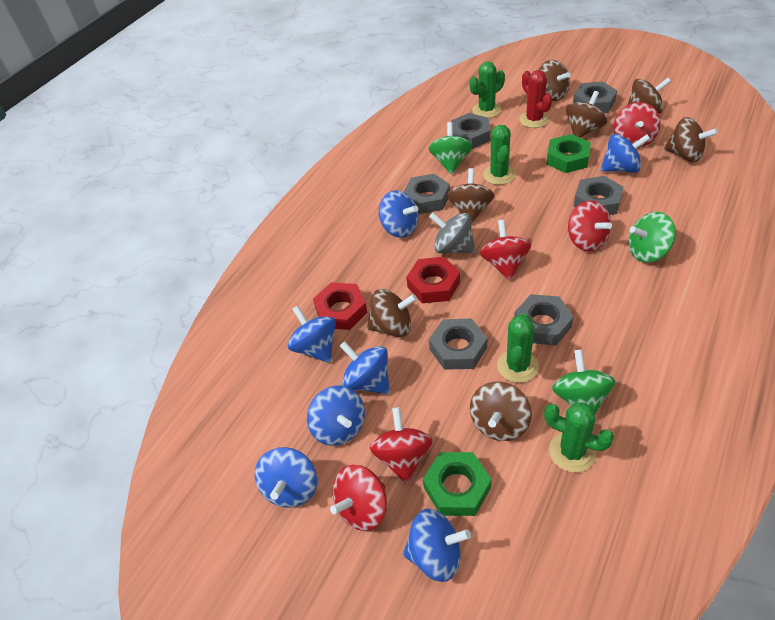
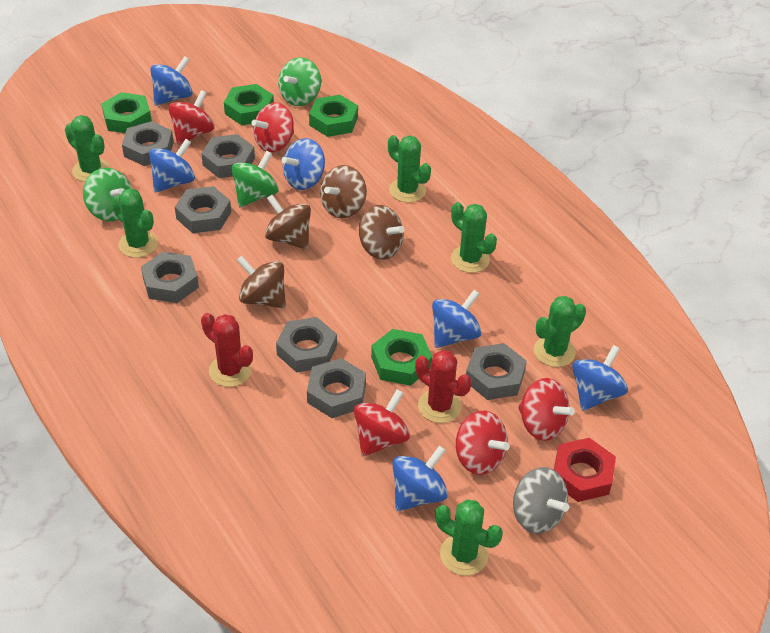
blue spinning top: [255,447,317,508] [288,305,336,363] [307,386,365,446] [340,341,390,394] [379,190,418,238] [403,509,471,582] [600,134,650,173] = 7 -> [149,139,195,193] [150,56,193,106] [282,138,325,190] [392,446,448,511] [432,290,481,348] [572,345,628,411] = 6
brown spinning top: [367,289,417,337] [447,168,495,224] [470,381,532,441] [539,60,571,101] [566,91,607,138] [628,78,671,114] [664,117,718,162] = 7 -> [236,256,286,309] [265,195,311,250] [320,165,367,218] [359,205,404,260] = 4
green cactus: [469,61,505,118] [483,125,515,185] [497,313,539,383] [544,403,614,472] = 4 -> [65,115,110,182] [112,188,158,258] [388,135,431,203] [435,499,503,576] [451,202,497,273] [534,296,586,367] = 6
green nut: [423,452,491,516] [547,134,591,173] = 2 -> [101,92,152,133] [224,84,274,125] [309,95,358,137] [371,329,432,386] = 4
grey nut: [404,174,450,214] [429,319,487,370] [451,113,490,149] [514,294,574,345] [573,81,617,113] [574,176,624,215] = 6 -> [122,121,174,166] [141,252,199,303] [175,186,231,233] [201,134,255,178] [276,317,337,373] [307,358,366,418] [466,343,527,400] = 7
red cactus: [519,70,552,128] = 1 -> [201,313,253,387] [415,350,471,423] = 2
red nut: [313,282,367,330] [406,257,460,303] = 2 -> [554,438,616,502] = 1

